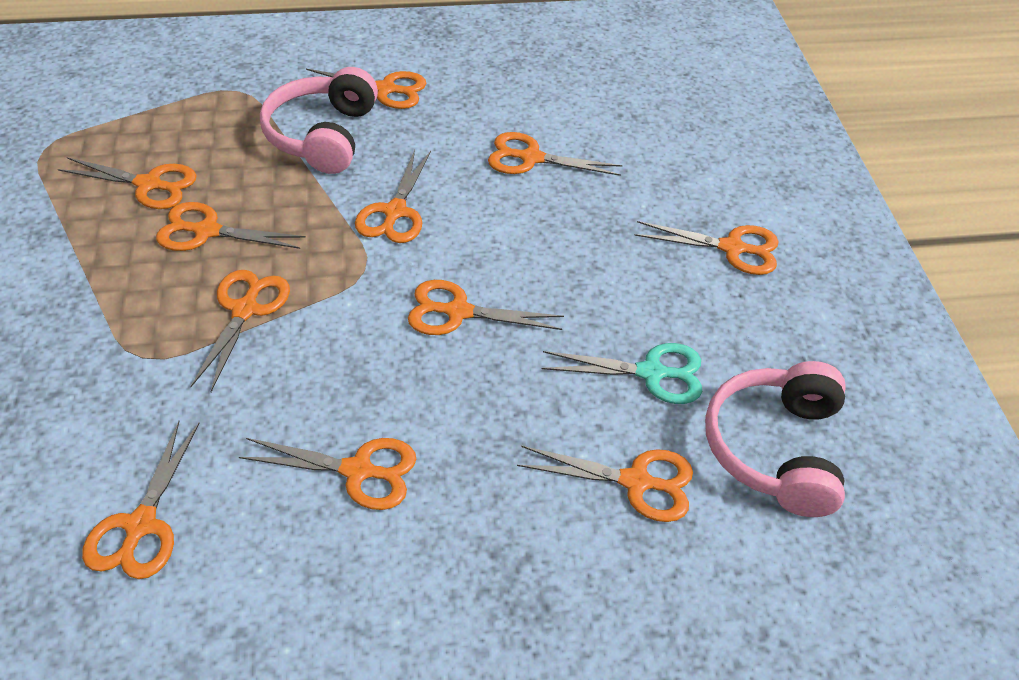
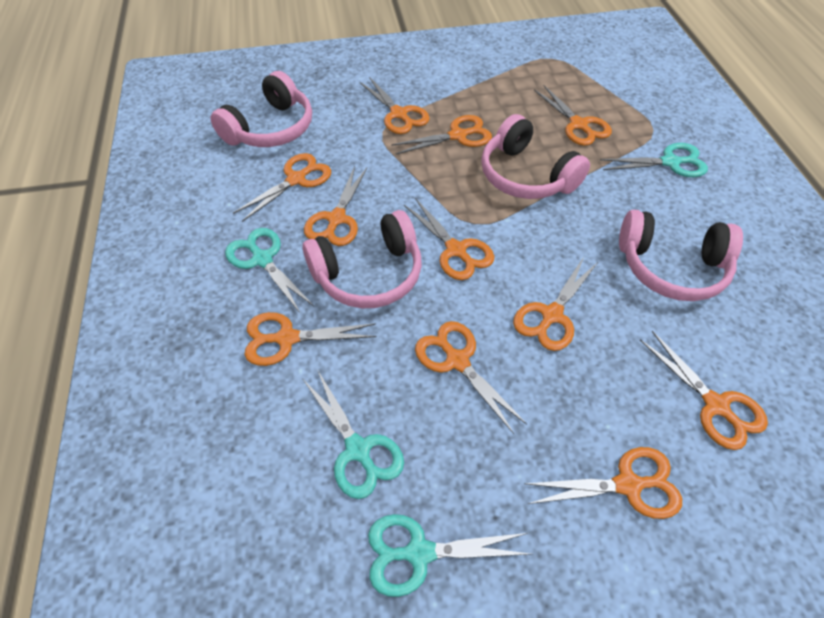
pink headphones: [260,67,378,174] [705,361,846,517] = 2 -> [210,71,312,147] [303,210,422,308] [481,114,590,199] [619,210,743,301] = 4
turquoise scissors: [541,343,702,404] = 1 -> [225,228,314,313] [303,369,404,499] [368,514,530,597] [600,143,708,177] = 4

